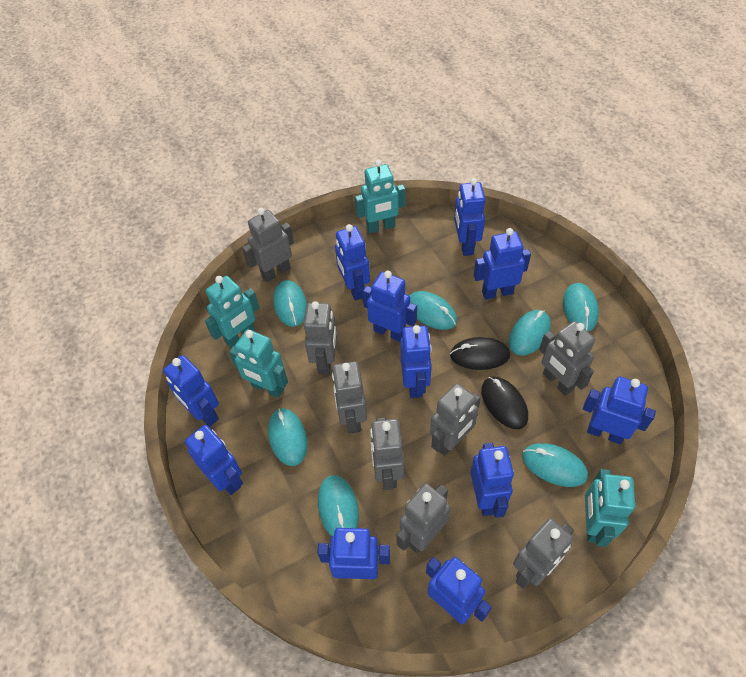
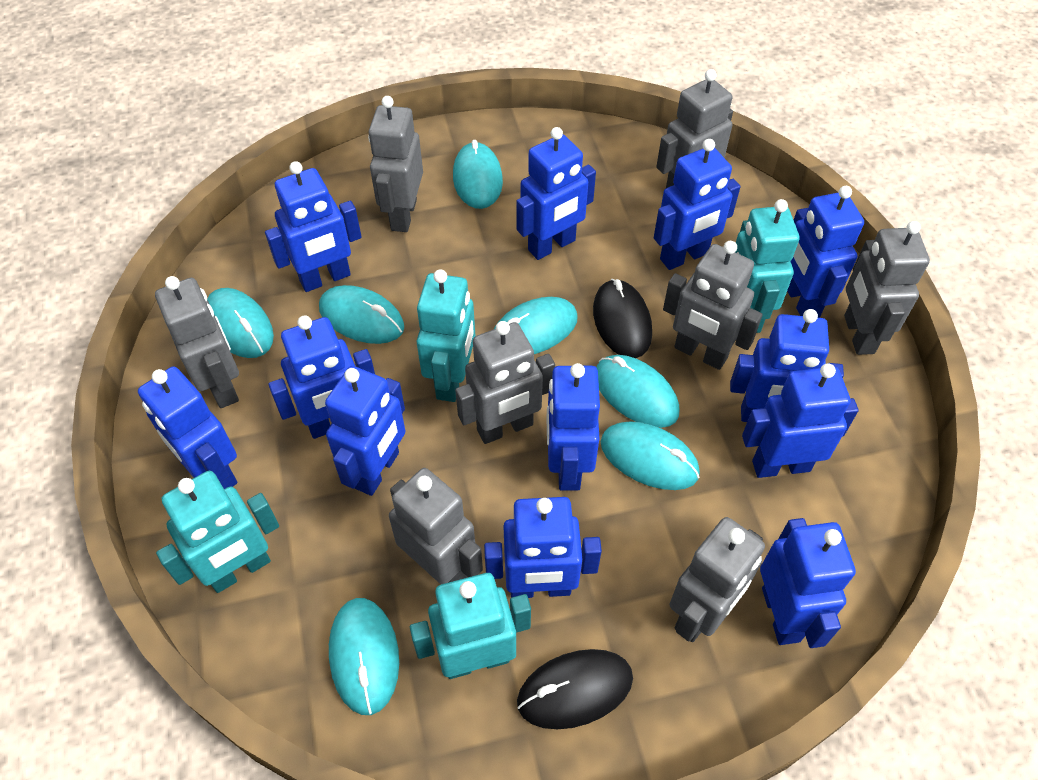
blue robot: [163,355,219,427] [185,425,243,495] [317,528,390,579] [335,224,370,301] [363,271,417,342] [400,325,432,398] [426,557,492,624] [454,178,485,256] [470,443,514,518] [473,228,531,299] [583,376,656,444] = 11 -> [138,366,237,489] [265,161,362,292] [269,315,375,439] [325,366,405,496] [484,497,602,598] [517,127,596,260] [546,363,600,491] [654,139,740,270] [730,309,844,422] [742,363,859,478] [760,518,856,648] [787,186,864,318] = 12

